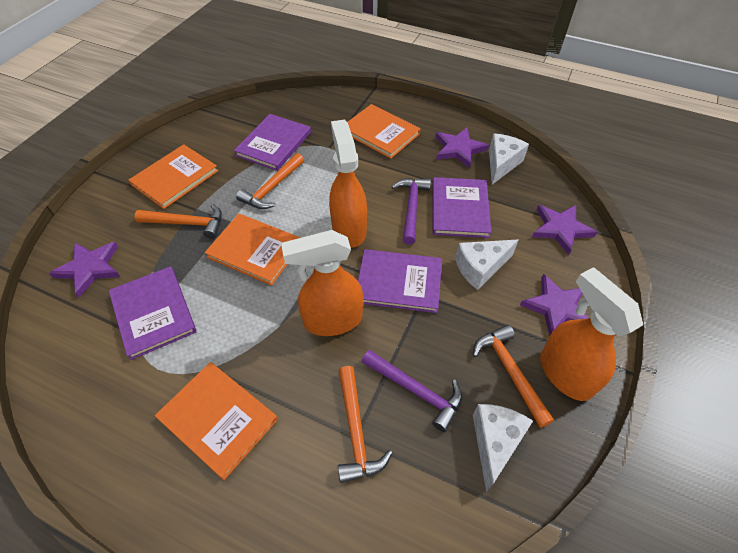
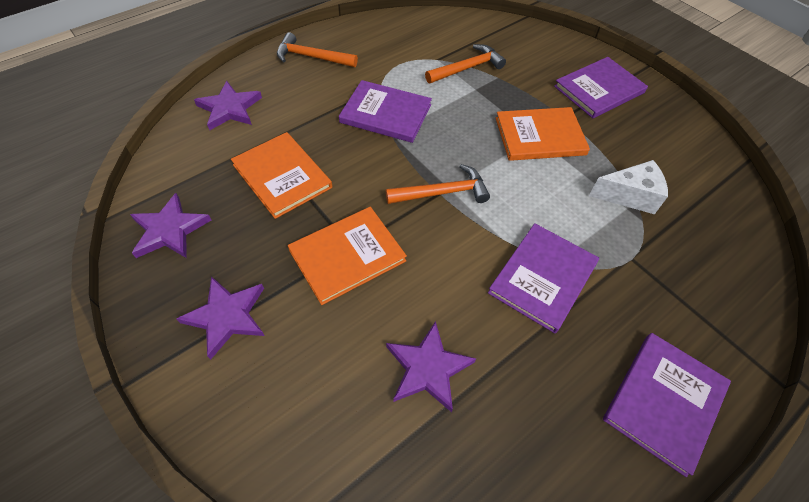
orange book: [129,144,218,209] [155,362,278,480] [205,214,301,286] [348,104,421,159] = 4 -> [231,132,332,219] [288,207,407,305] [496,107,590,161] = 3
orange hammer: [135,204,222,239] [236,153,304,209] [338,366,392,483] [473,325,554,428] = 4 -> [277,32,358,67] [386,164,490,204] [425,44,506,83] = 3
orange spray bottle: [281,230,363,336] [329,120,367,247] [540,267,643,401] = 3 -> none = 0
purple hammer: [362,350,462,432] [392,178,431,245] = 2 -> none = 0
white cheese: [455,240,519,290] [473,404,533,492] [489,134,529,185] = 3 -> [589,160,668,214] = 1

